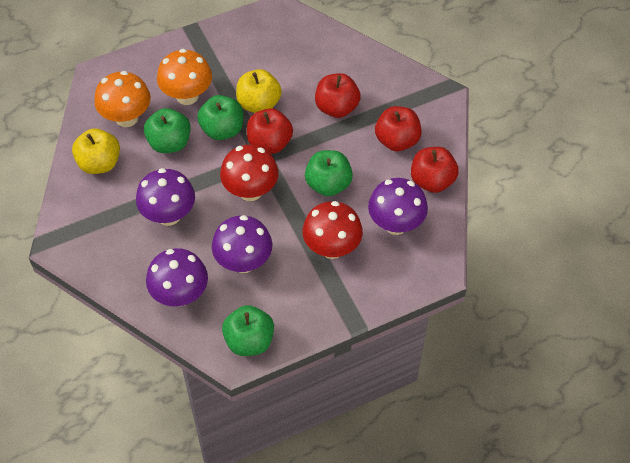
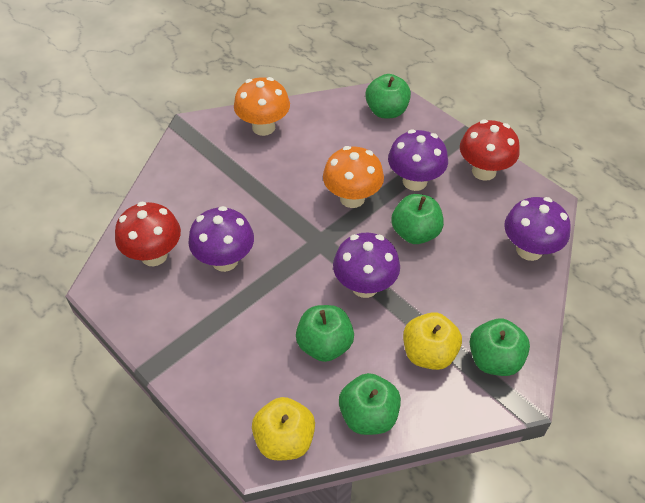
green apple: [144,108,191,153] [197,95,243,140] [222,305,274,356] [305,150,353,196] = 4 -> [296,305,354,362] [339,373,401,435] [365,74,411,118] [391,194,444,244] [470,319,530,376] = 5
red apple: [247,108,293,154] [315,73,361,118] [375,106,422,151] [411,147,459,193] = 4 -> none = 0

